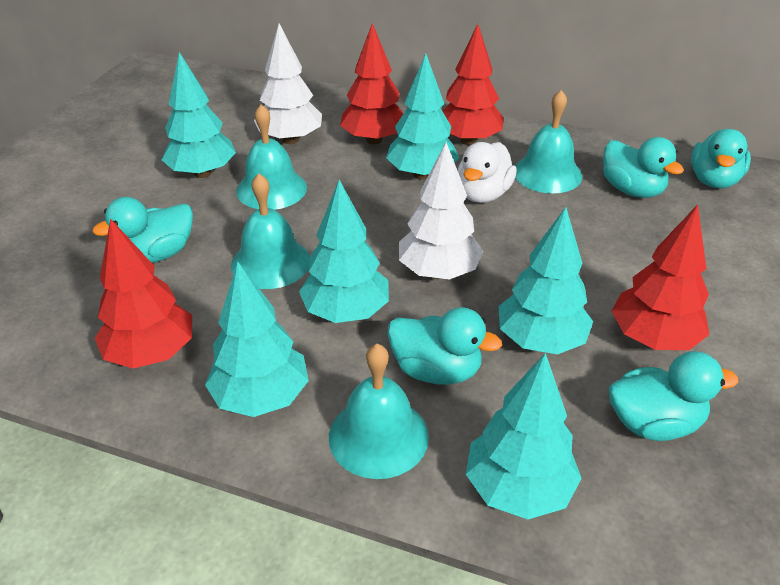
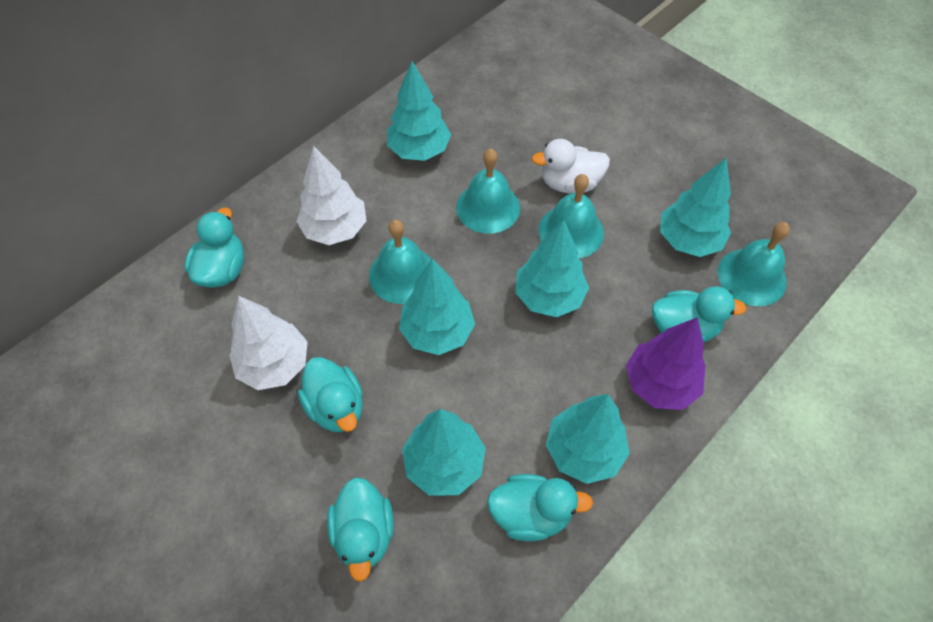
purple tree: none = 0 -> [626,317,706,410] = 1
red tree: [95,218,192,369] [340,23,404,144] [443,24,504,145] [611,204,709,350] = 4 -> none = 0

